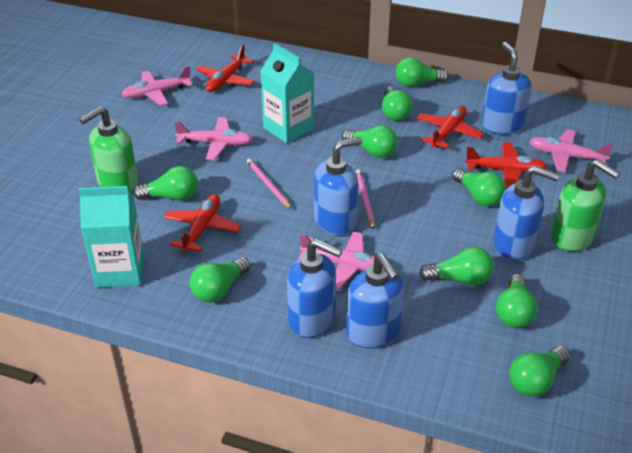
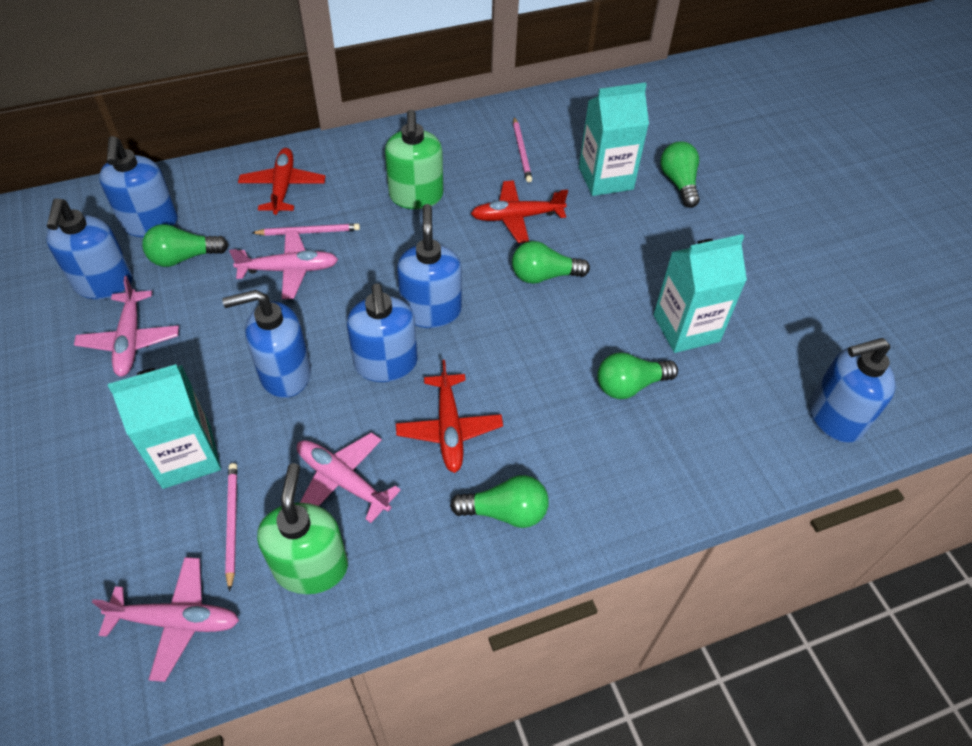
blue soap dispenser: [287,238,343,338] [314,137,362,235] [346,253,405,348] [482,42,531,135] [493,166,559,260] = 5 -> [46,198,133,299] [99,136,178,237] [222,290,311,398] [347,283,417,382] [397,204,462,328] [810,338,896,443] = 6
green light bulb: [133,166,198,201] [190,257,250,302] [342,125,398,158] [382,86,413,121] [395,57,449,87] [419,247,494,285] [453,168,506,206] [496,274,537,328] [509,346,570,397] = 9 -> [142,224,228,267] [450,475,549,528] [512,241,590,284] [597,352,678,399] [660,142,700,208] = 5
pink pencil: [247,159,291,209] [355,169,375,229] = 2 -> [225,463,237,592] [252,223,360,236] [513,117,532,182] = 3
red plane: [164,194,241,253] [196,44,255,92] [416,106,484,148] [465,142,547,188] = 4 -> [238,148,326,215] [396,360,503,473] [471,180,568,243] = 3
turquoise carton: [78,186,144,288] [260,43,314,143] = 2 -> [108,364,221,489] [579,82,649,196] [653,234,747,353] = 3

